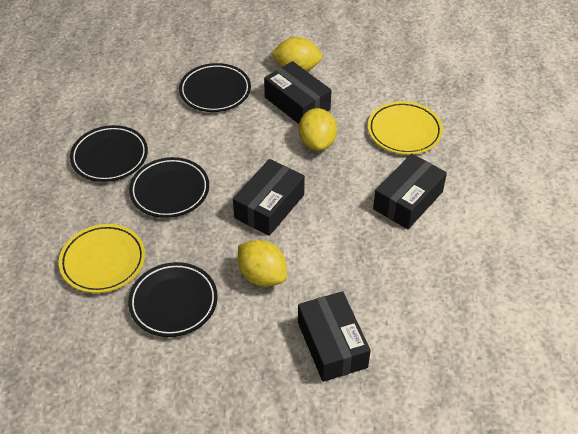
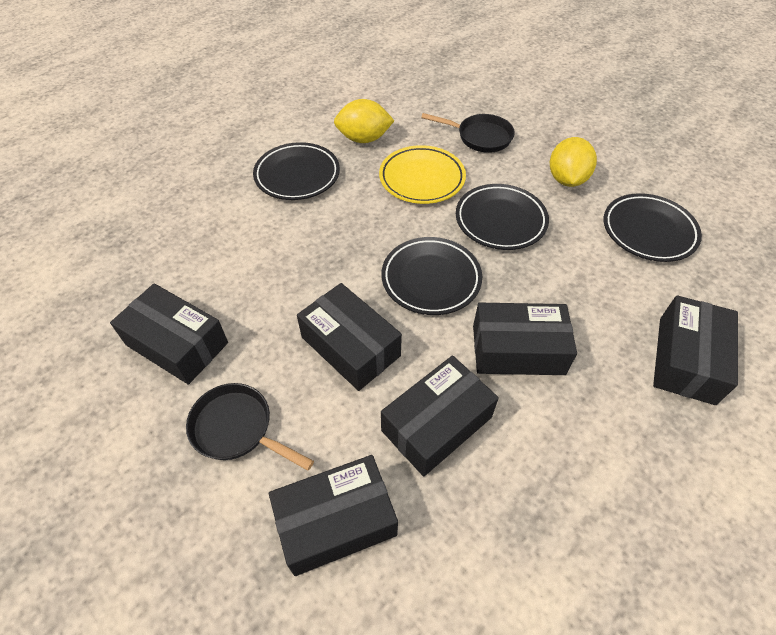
black box: [233,159,305,236] [264,61,332,124] [298,291,371,382] [373,153,447,229] = 4 -> [110,283,228,384] [269,455,398,576] [297,283,402,391] [381,355,499,476] [473,303,577,375] [653,295,738,405] = 6
black pan: none = 0 -> [186,383,314,471] [421,113,515,153] = 2
yellow lemon: [238,240,287,287] [271,37,322,71] [299,108,337,151] = 3 -> [334,99,394,143] [550,137,597,187] = 2
yellow plate: [59,224,145,293] [368,101,443,155] = 2 -> [379,145,466,204] = 1

